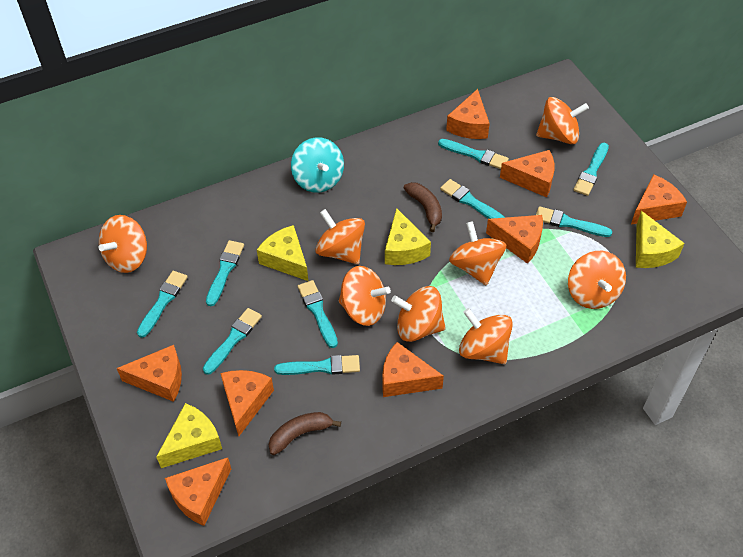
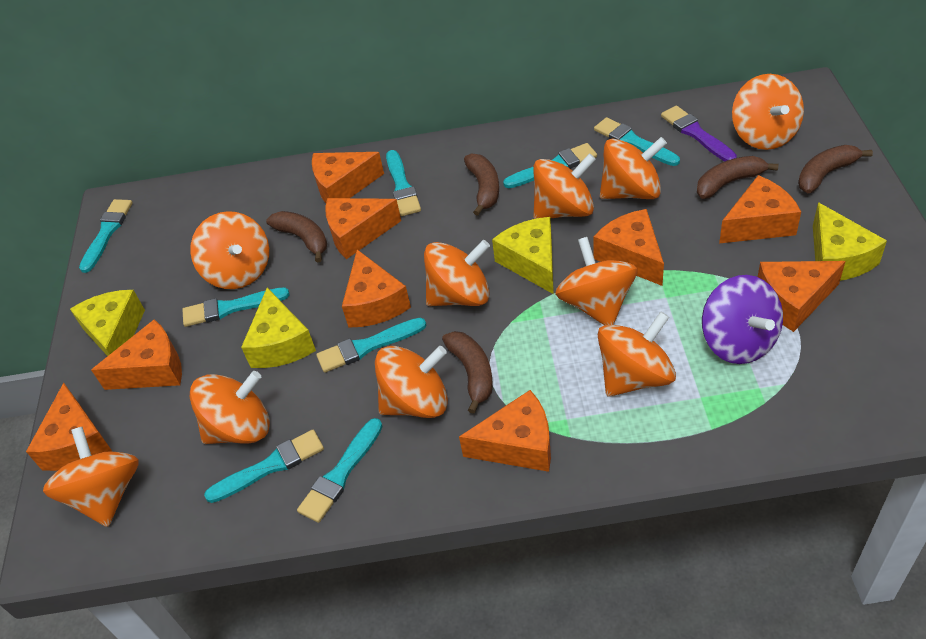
brown banana: [269,412,341,455] [404,182,442,232] = 2 -> [266,211,327,263] [442,331,493,414] [464,154,499,216] [697,156,779,199] [798,145,873,193] = 5
orange cheese: [117,345,182,402] [165,458,231,526] [220,370,274,436] [382,342,444,397] [446,89,490,139] [486,215,543,264] [500,150,554,197] [631,175,687,225] = 8 -> [26,383,112,471] [91,319,182,390] [312,152,384,203] [325,198,401,259] [342,250,411,328] [459,390,551,472] [593,209,664,286] [719,175,801,244] [758,261,845,332] = 9
orange spinning top: [99,215,147,273] [315,209,365,264] [339,266,391,326] [391,286,446,342] [449,221,506,286] [459,308,513,364] [536,97,589,144] [568,251,626,309] = 8 -> [43,427,139,527] [190,211,269,289] [190,371,270,444] [375,346,448,418] [424,240,490,306] [533,153,596,219] [555,237,637,325] [598,311,676,397] [600,137,667,199] [732,74,804,150] = 10
purple brush: none = 0 -> [661,105,737,161] = 1
purple spinning top: none = 0 -> [702,275,783,364] = 1
turquoise brush: [137,271,188,338] [203,308,262,375] [206,240,244,306] [274,355,360,375] [298,280,338,348] [438,139,509,169] [440,179,505,219] [536,206,613,237] [573,143,609,196] = 9 -> [79,199,133,273] [182,287,290,327] [204,430,324,503] [297,418,383,523] [316,318,426,373] [386,150,421,216] [503,143,597,188] [594,117,680,166] = 8
turquoise spinning top: [291,137,344,193] = 1 -> none = 0

